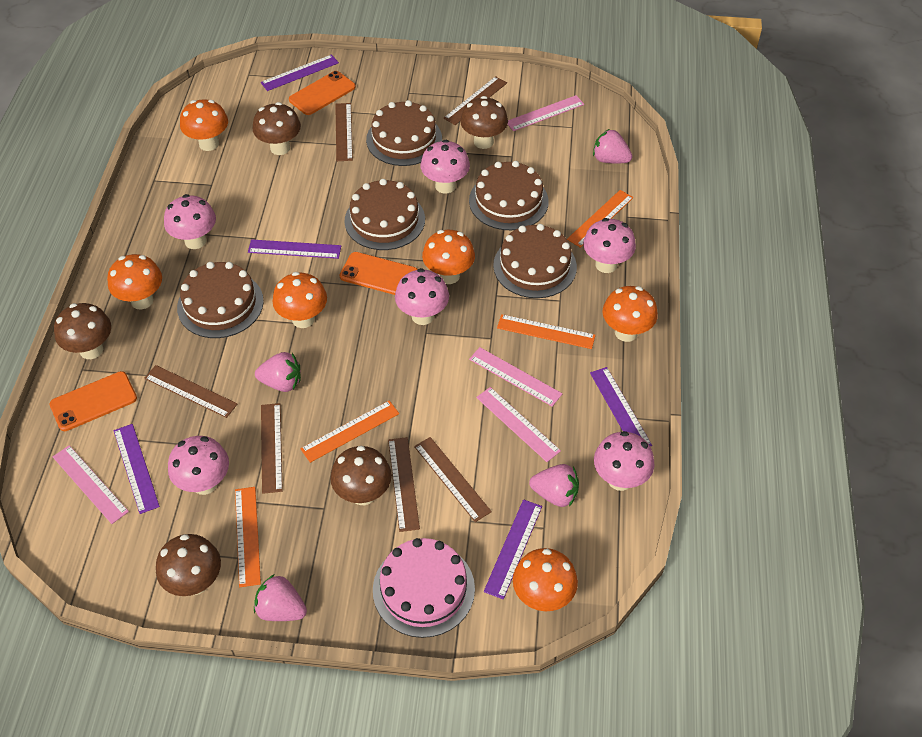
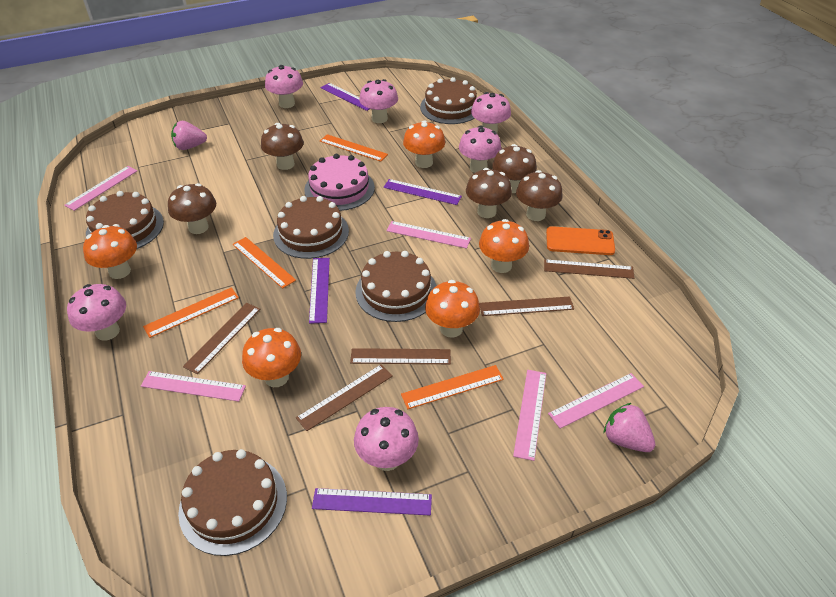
brown ruler: [144,365,237,418] [261,403,283,494] [335,103,353,161] [388,437,420,532] [414,437,492,522] [443,76,507,125] = 6 -> [183,303,260,374] [296,364,393,431] [350,348,451,364] [479,296,574,316] [544,259,635,279] = 5
orange mushroom: [107,254,162,309] [180,99,228,151] [272,272,327,328] [422,230,475,284] [513,548,578,611] [602,286,658,342] = 6 -> [83,225,137,279] [242,328,301,387] [403,120,445,168] [425,280,480,338] [479,219,529,273] = 5
orange phone: [49,371,137,431] [289,71,356,115] [340,252,418,295] = 3 -> [546,226,615,255] = 1
pink ruler: [53,445,129,524] [469,347,562,407] [476,387,561,462] [508,95,584,131] = 4 -> [64,166,137,211] [141,371,246,402] [386,221,471,249] [513,370,546,461] [548,373,644,429] = 5
pink strawberry: [254,575,307,621] [255,352,301,392] [529,464,579,507] [593,129,632,163] = 4 -> [171,121,207,150] [604,403,655,452] = 2
purple ruler: [114,424,160,514] [248,239,341,259] [261,54,339,91] [484,499,542,599] [590,367,652,446] = 5 -> [309,258,330,324] [312,488,432,515] [321,83,369,111] [383,179,462,205] = 4

